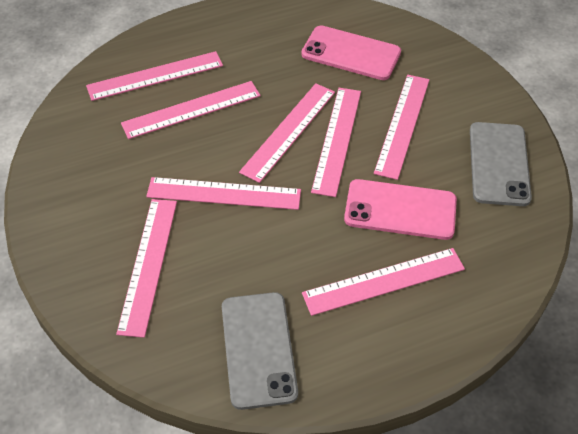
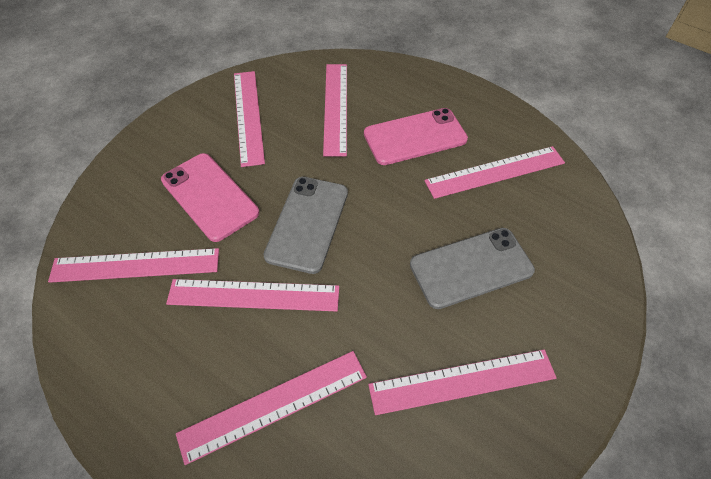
pink ruler: [86,51,223,101] [116,199,177,338] [121,81,261,139] [146,177,301,210] [239,83,335,183] [302,248,465,316] [311,88,361,197] [374,75,429,180] = 8 -> [48,248,219,283] [166,279,339,311] [176,351,367,465] [234,71,265,167] [323,64,347,157] [368,349,557,415] [424,146,565,199] = 7

